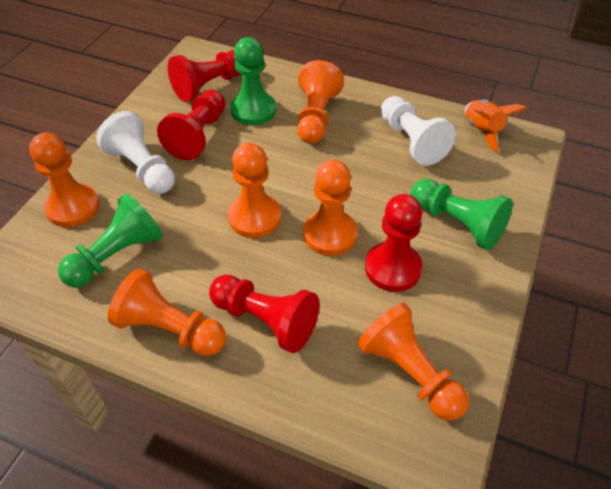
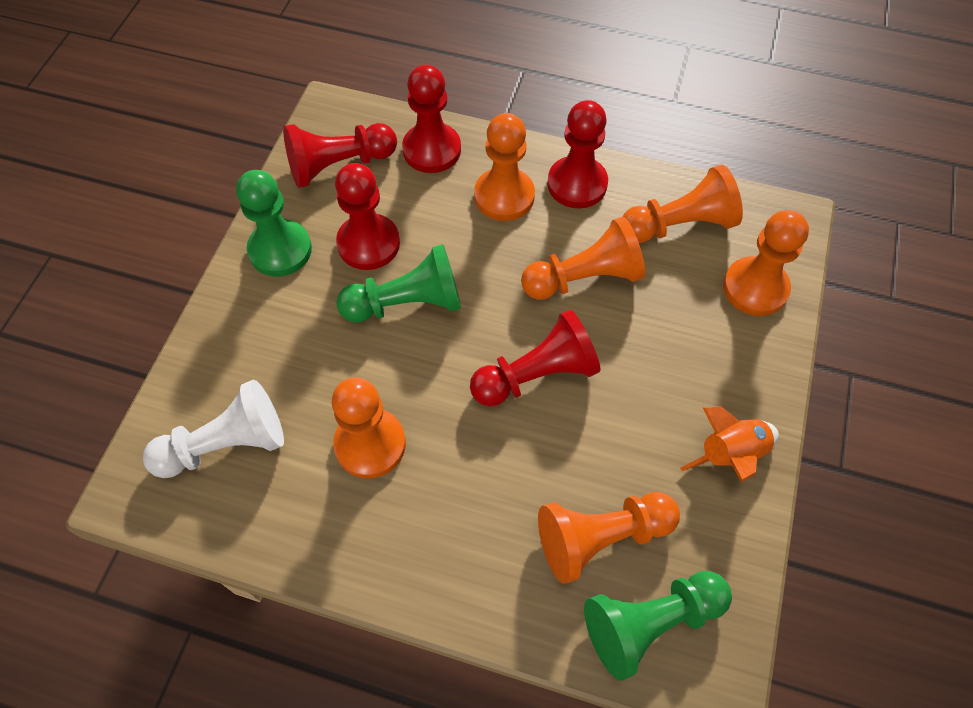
red pawn: [157,90,225,160] [168,50,242,102] [209,275,319,353] [365,194,423,292] = 4 -> [283,123,397,188] [335,163,400,270] [402,64,461,173] [470,310,601,407] [547,100,608,208] = 5
white pawn: [96,111,175,194] [381,96,456,166] = 2 -> [143,380,284,478] = 1

